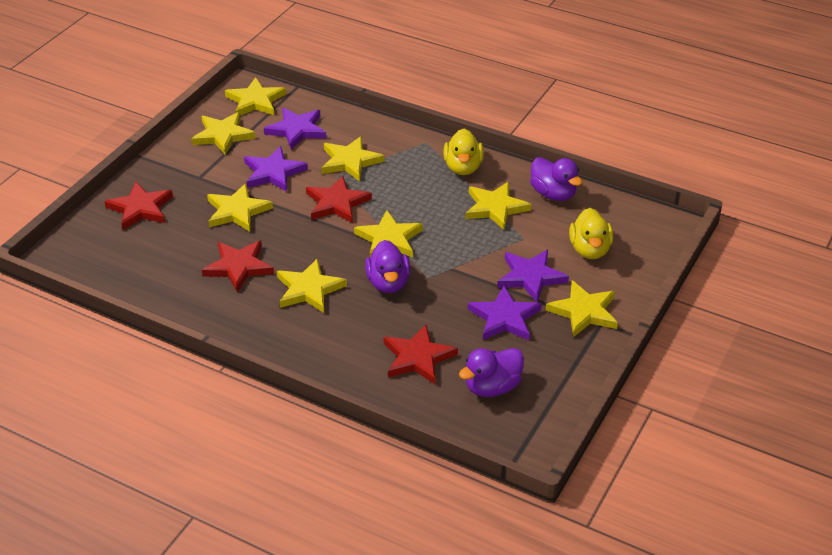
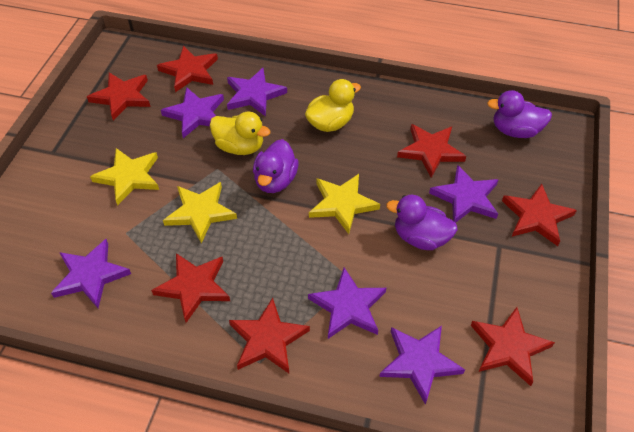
purple star: [244,146,308,192] [264,107,326,150] [468,286,542,340] [497,250,569,302] = 4 -> [51,239,131,308] [161,87,224,138] [227,68,287,117] [308,267,386,339] [379,326,465,405] [429,165,498,223] = 6
red star: [104,182,173,230] [202,241,274,292] [306,176,372,223] [384,324,458,384] = 4 -> [87,73,150,121] [151,253,230,323] [157,46,218,92] [229,298,310,373] [397,124,466,178] [471,307,555,386] [502,184,577,246] = 7
yellow star: [191,112,256,155] [207,183,273,232] [225,77,286,116] [277,258,347,313] [321,136,384,182] [354,210,423,257] [465,182,531,230] [546,280,618,337] = 8 -> [90,148,159,205] [163,182,237,244] [309,174,380,234] = 3

